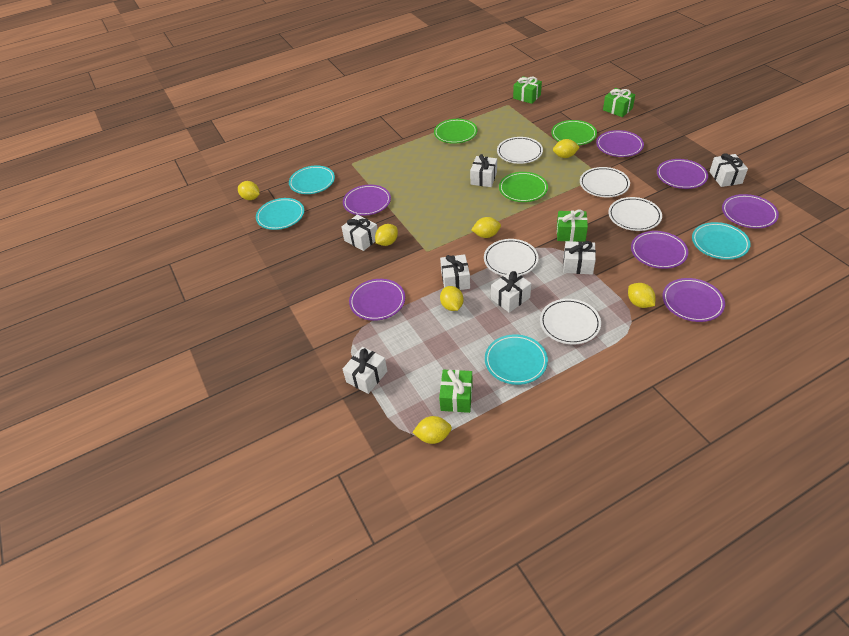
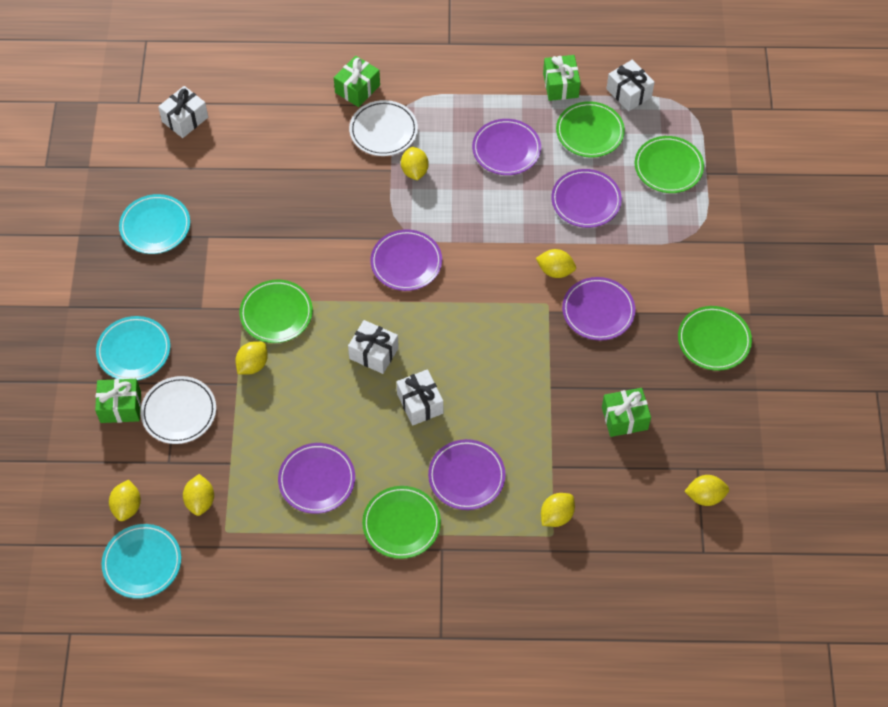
green plate: [434,119,477,144] [499,172,548,202] [551,120,597,145] = 3 -> [239,280,313,343] [362,486,441,559] [556,101,625,158] [635,136,704,193] [678,306,752,371] = 5
purple plate: [343,185,391,216] [349,279,405,321] [596,130,644,157] [631,231,688,269] [657,159,708,189] [662,278,725,322] [722,194,779,229] = 7 -> [278,443,355,514] [371,229,442,291] [428,439,506,510] [472,119,541,175] [551,169,622,228] [562,277,635,341] = 6
turquoise plate: [256,198,304,230] [289,166,335,194] [485,334,548,385] [692,222,751,260] = 4 -> [96,316,170,380] [102,524,181,599] [119,194,190,254] = 3
white gift: [341,214,378,251] [343,347,387,394] [440,254,470,290] [470,154,497,187] [491,270,531,313] [563,241,596,275] [710,153,748,187] = 7 -> [158,86,208,138] [348,320,399,374] [396,369,443,426] [606,60,655,111] = 4
white plate: [484,239,538,276] [497,137,543,164] [540,299,601,345] [580,167,630,198] [608,197,662,231] = 5 -> [140,376,216,444] [349,100,418,156] = 2

